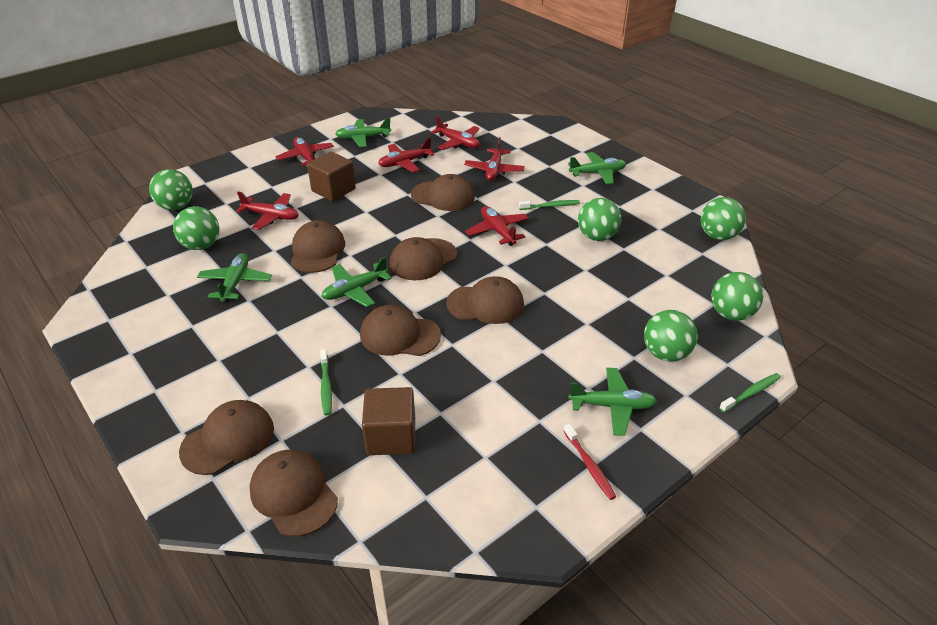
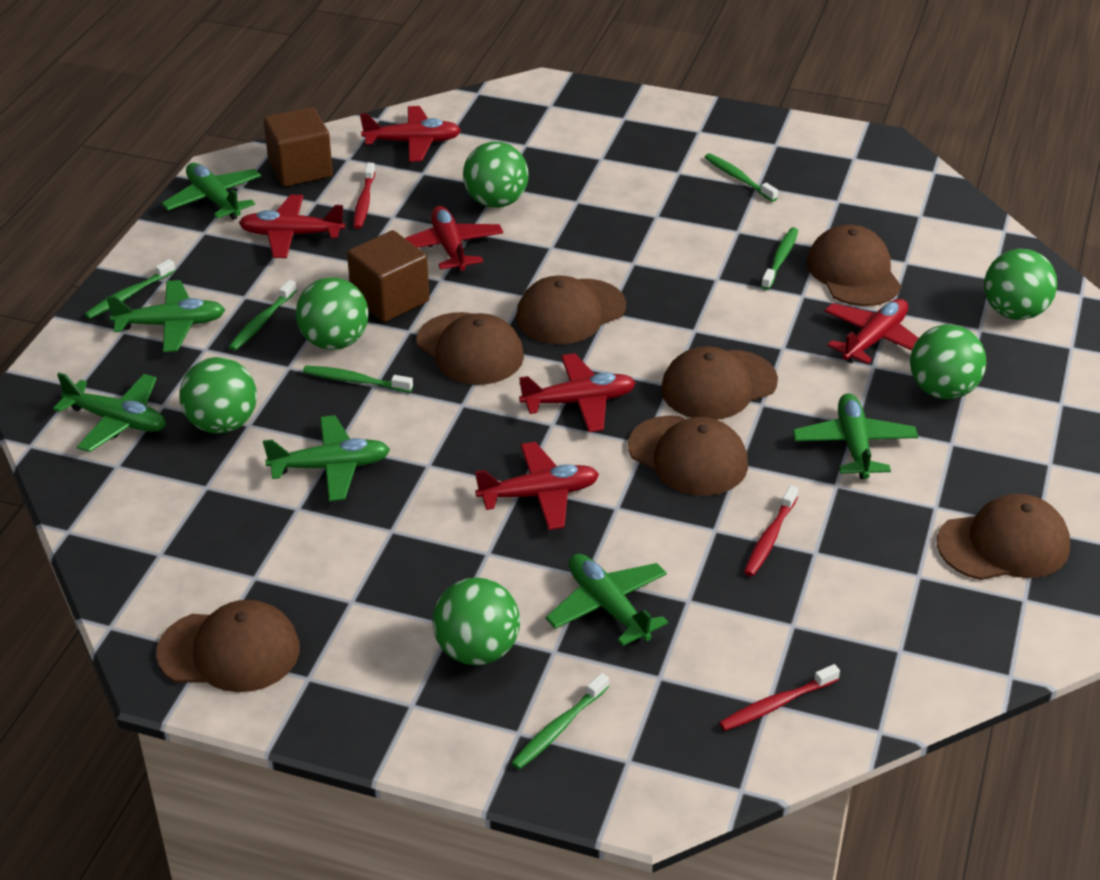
green plane: [197,253,272,302] [321,257,392,307] [335,118,391,147] [568,152,626,184] [568,368,657,436] = 5 -> [53,373,166,452] [106,280,225,352] [162,163,261,220] [263,415,390,501] [546,554,668,646] [793,393,918,479] = 6
green toothbrush: [320,349,332,416] [519,200,580,210] [719,373,781,412] = 3 -> [85,259,176,319] [229,280,297,351] [303,366,413,392] [511,673,609,769] [705,153,778,202] [761,227,798,290] = 6
red toothbrush: [564,424,616,500] = 1 -> [353,163,375,229] [719,664,840,731] [744,485,798,576] = 3

